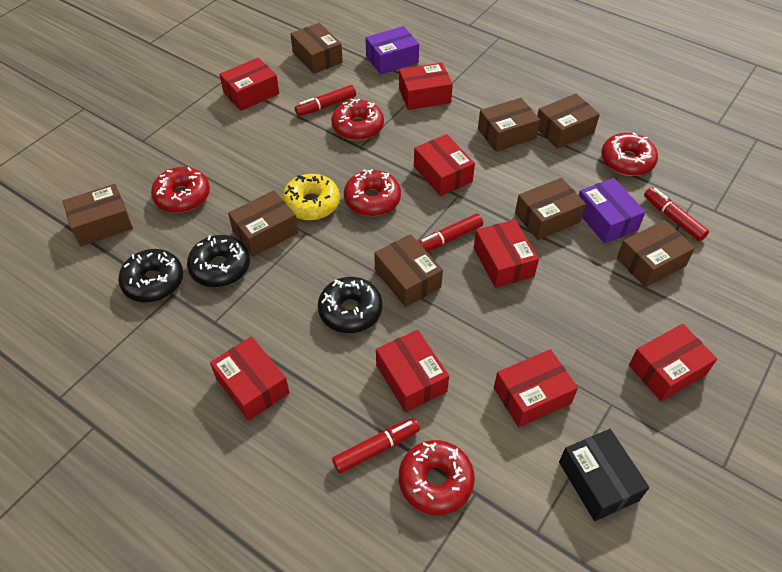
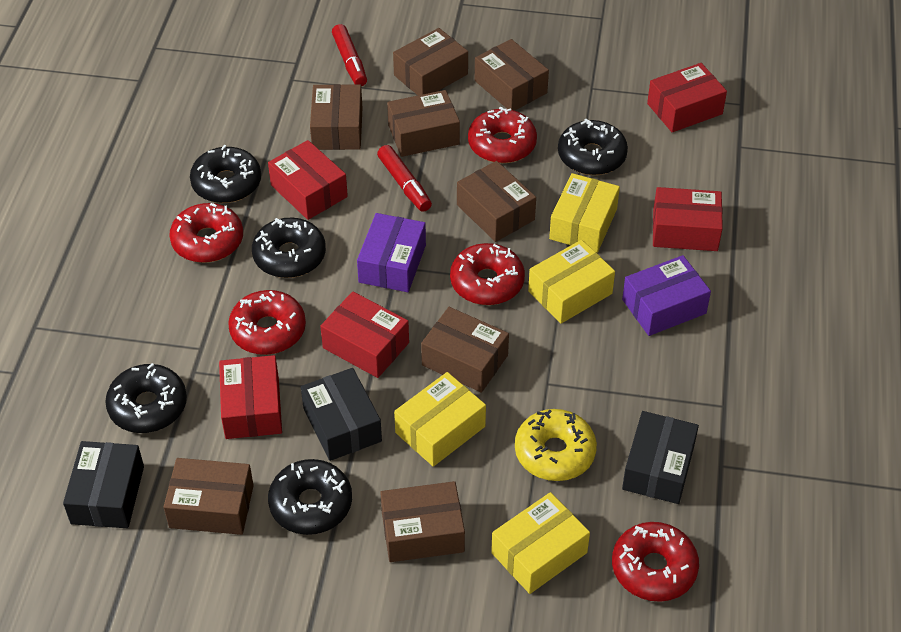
black box: [559,429,649,521] = 1 -> [63,441,144,528] [301,368,382,461] [622,411,699,504] = 3
black donut: [118,249,183,303] [187,235,250,287] [318,277,382,333] = 3 -> [105,363,187,433] [190,145,261,203] [252,218,326,278] [268,459,352,535] [558,119,628,175] = 5
red box: [210,336,290,421] [219,58,279,111] [376,330,449,412] [399,63,453,110] [414,134,475,196] [474,220,539,288] [494,349,578,427] [629,324,717,401] = 8 -> [219,355,282,439] [268,140,348,220] [320,291,409,378] [647,63,727,132] [653,187,723,251] = 5
red marker: [295,85,356,116] [332,418,420,474] [418,214,483,252] [644,188,709,241] = 4 -> [332,24,367,86] [377,145,432,212] = 2
yellow box: none = 0 -> [394,372,486,467] [491,492,590,594] [528,240,615,324] [549,173,620,253] = 4

